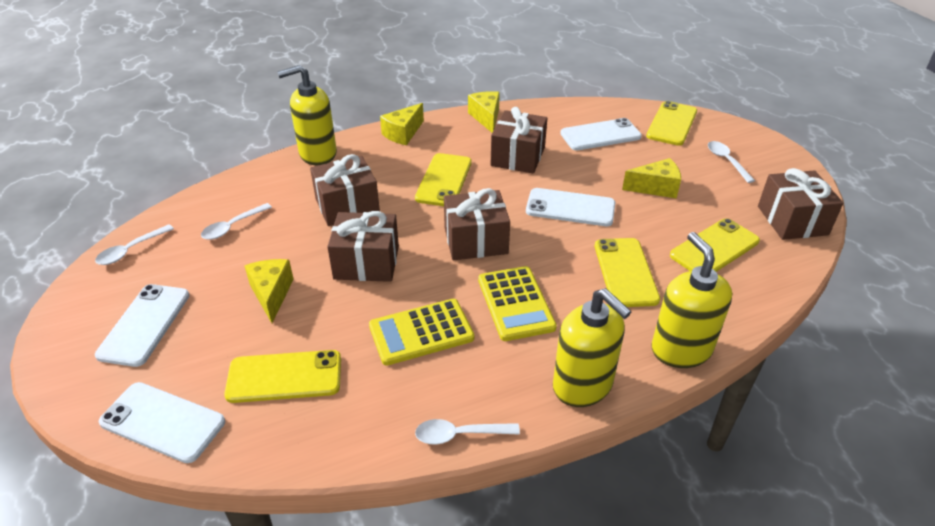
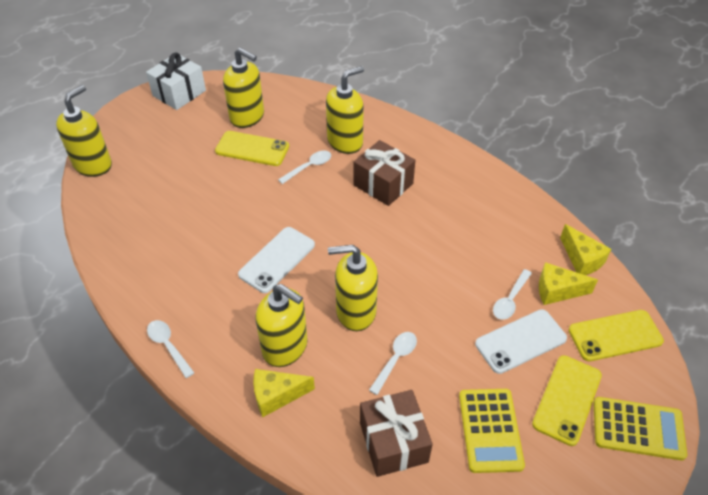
brown gift: [310,154,380,226] [327,211,399,282] [444,188,510,260] [491,107,547,173] [758,168,843,240] = 5 -> [354,140,415,206] [360,390,433,477] = 2
white gift: none = 0 -> [146,53,206,110] = 1
white phone: [95,284,190,367] [99,382,225,463] [526,188,615,226] [560,118,642,151] = 4 -> [238,227,315,293] [475,309,567,374] = 2
yellow cheese: [245,259,294,323] [380,103,424,146] [468,91,500,133] [622,158,681,199] = 4 -> [253,369,315,417] [539,262,598,305] [560,224,611,275] = 3
yellow phone: [224,350,341,403] [415,153,472,206] [595,238,660,307] [646,101,697,146] [670,218,760,272] = 5 -> [215,131,289,166] [532,355,602,446] [569,310,664,361] = 3
yellow soap dispenser: [277,65,337,165] [553,288,632,407] [651,232,732,368] = 3 -> [56,85,112,177] [223,48,264,128] [256,284,308,367] [326,66,364,154] [328,245,378,331] = 5

